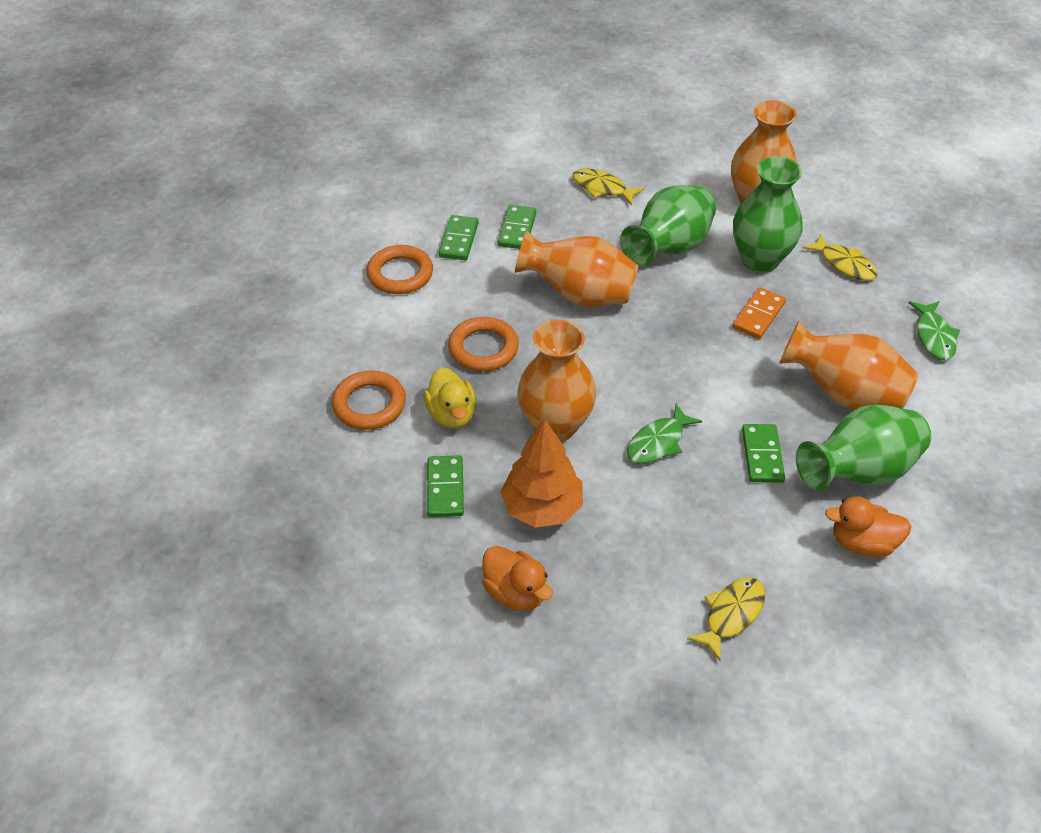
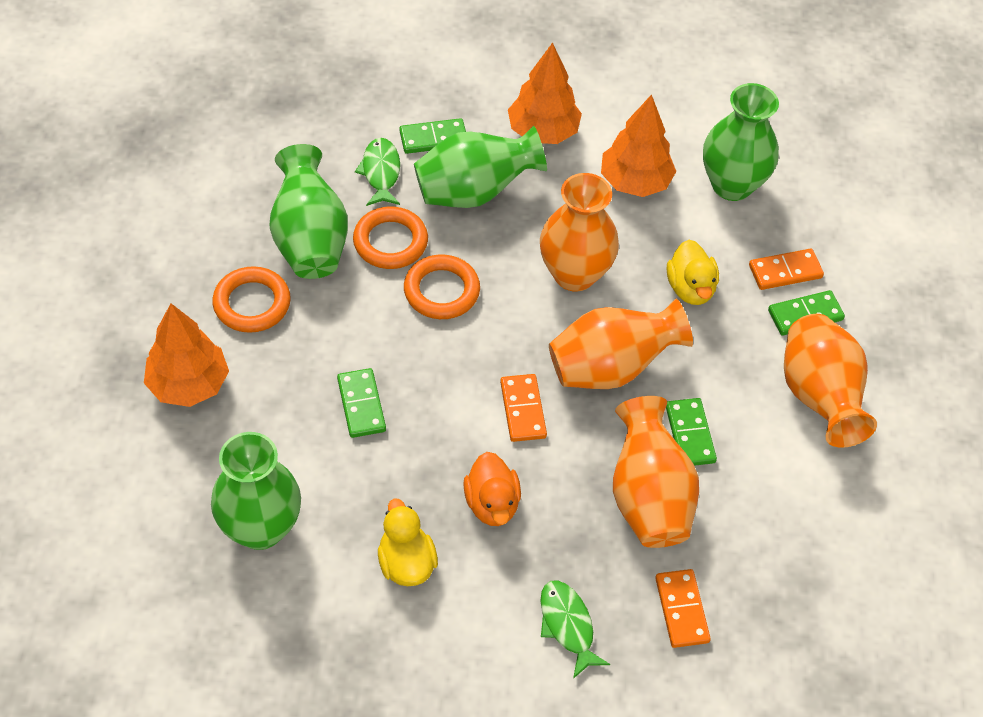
green vase: [620,185,716,266] [733,156,802,272] [796,404,931,491] = 3 -> [211,432,301,550] [269,144,348,279] [414,126,547,208] [703,83,779,201] = 4
orange domino: [732,287,786,339] = 1 -> [500,374,547,442] [655,569,711,648] [749,249,824,290] = 3
orange duck: [482,546,553,611] [825,496,911,557] = 2 -> [463,452,521,526] = 1
orange tree: [500,419,583,527] = 1 -> [144,303,229,407] [508,42,582,144] [601,94,676,197] = 3
yellow duck: [424,367,476,428] = 1 -> [378,499,438,586] [667,240,719,305] = 2
yellow fish: [572,168,644,205] [687,577,765,661] [803,234,878,280] = 3 -> none = 0

